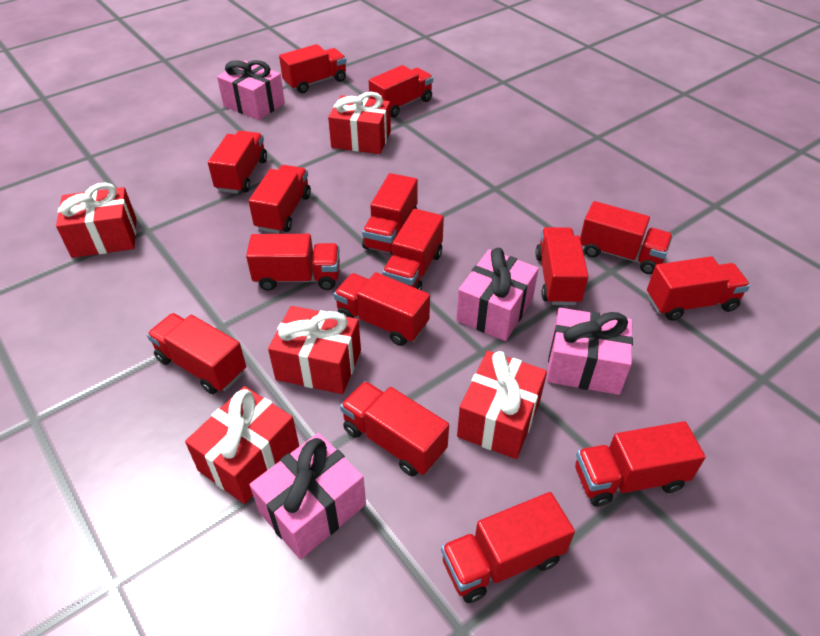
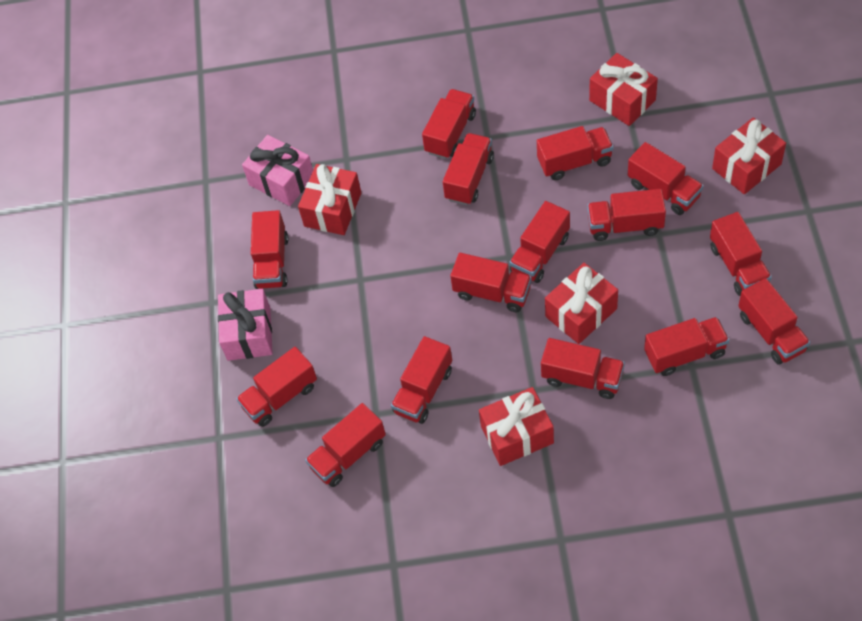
pink gift: [217,60,285,120] [250,433,366,559] [456,248,539,341] [547,308,633,395] = 4 -> [218,289,273,361] [242,135,313,206] = 2

